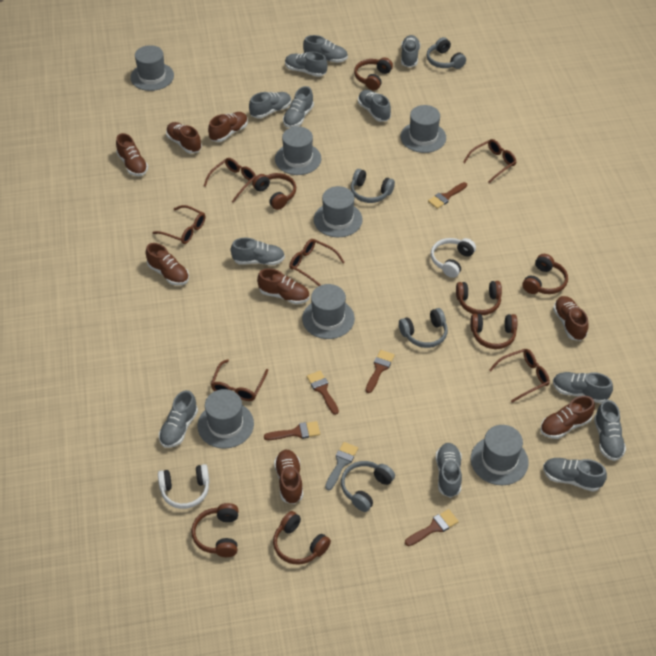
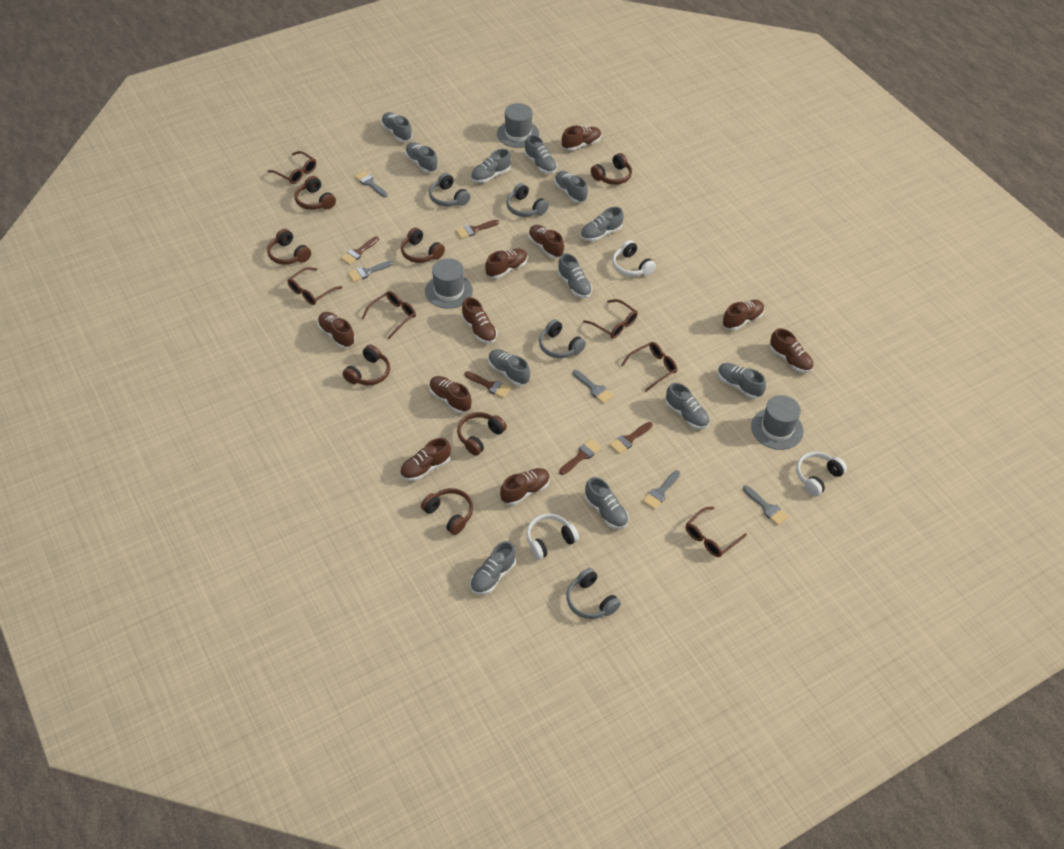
brown shoe: [116,133,148,176] [146,243,189,285] [166,122,202,154] [208,112,248,142] [257,268,310,304] [274,450,303,504] [540,396,595,439] [553,296,589,341] = 8 -> [318,312,355,348] [400,438,451,481] [429,376,472,413] [462,297,497,344] [485,249,528,279] [500,468,550,505] [528,225,564,258] [562,126,602,151] [722,300,764,330] [770,328,813,373] = 10
grey brush: [325,442,358,491] = 1 -> [348,260,393,282] [354,171,388,197] [573,370,614,404] [642,470,680,510] [743,486,788,526] = 5
grey hat: [130,45,174,91] [197,389,254,449] [275,126,321,175] [302,284,355,339] [314,186,363,237] [401,105,446,153] [471,425,529,485] = 7 -> [425,258,473,309] [497,103,539,148] [751,395,803,450] = 3
white headphones: [158,464,210,509] [431,238,476,278] = 2 -> [526,514,579,560] [612,240,656,276] [796,452,847,496] = 3

